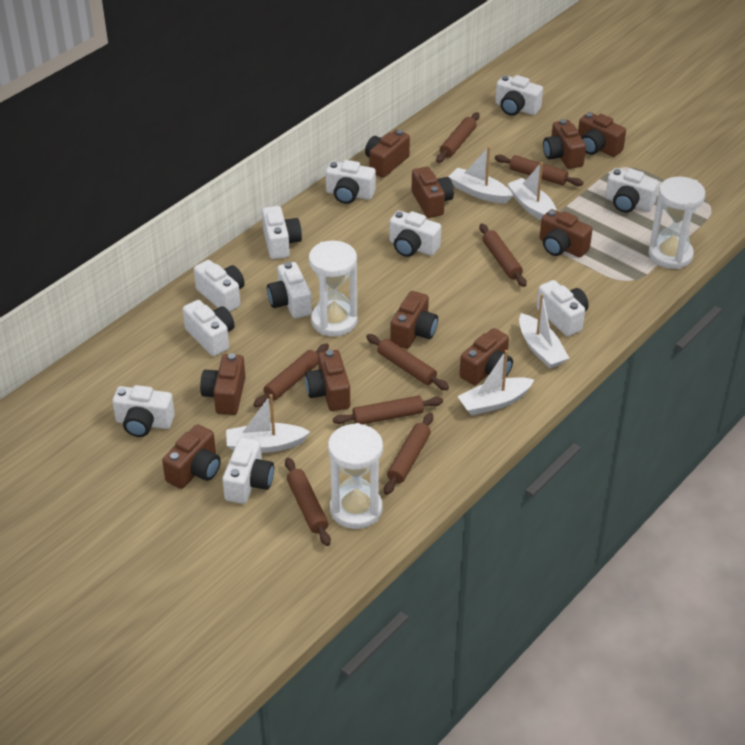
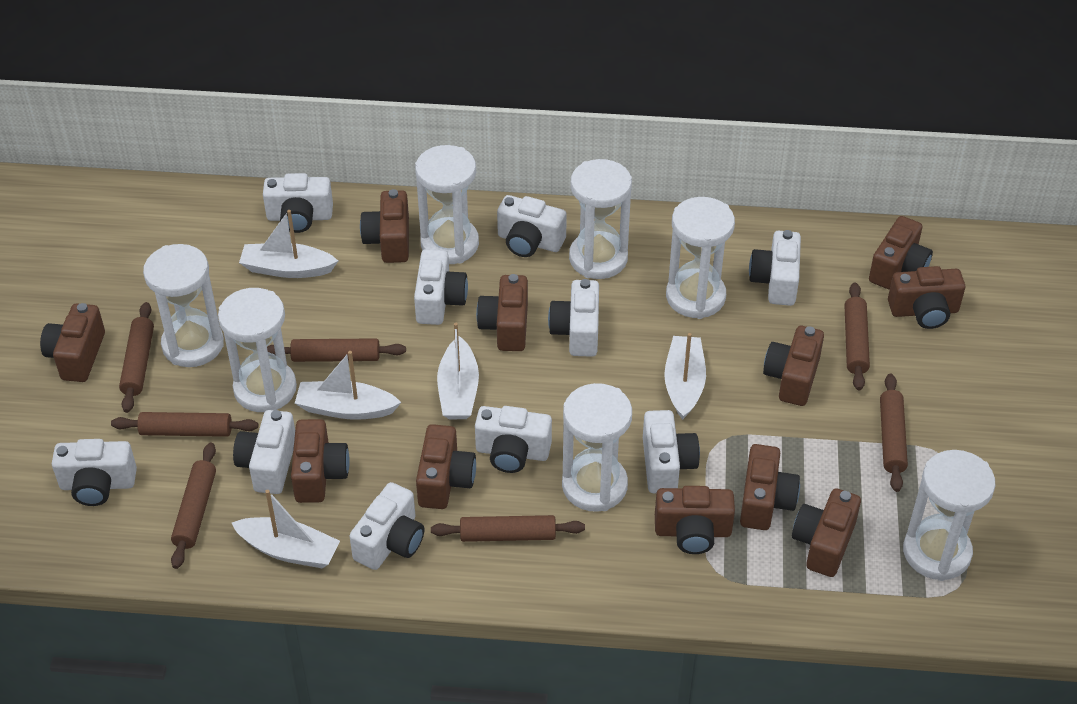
brown camera: [162,424,221,489] [200,353,245,415] [305,350,350,411] [365,130,410,178] [390,291,438,349] [412,167,454,218] [460,328,513,385] [540,209,593,257] [543,119,586,169] [578,112,626,157] = 10 -> [40,303,105,382] [291,419,350,503] [360,189,409,263] [416,424,476,509] [476,274,528,351] [655,486,735,554] [740,444,800,530] [763,326,824,406] [792,488,861,577] [869,216,933,290] [888,266,965,329] = 11
brown rolling pin: [253,344,329,407] [285,458,331,546] [333,396,443,424] [366,334,449,390] [384,413,433,495] [436,112,480,163] [479,224,526,287] [495,155,584,186] = 8 -> [111,412,258,437] [119,302,154,413] [171,443,216,569] [267,338,406,362] [431,515,585,542] [845,282,870,390] [880,374,908,492] = 7
white camera: [112,385,175,437] [183,300,235,356] [194,260,245,312] [223,437,274,504] [262,206,302,259] [267,262,312,318] [326,160,376,204] [389,211,441,257] [495,75,543,116] [537,280,589,336] [605,168,659,213] = 11 -> [52,439,137,506] [233,410,295,494] [263,173,333,233] [350,482,424,570] [414,249,468,325] [475,406,552,473] [497,195,567,257] [548,279,599,357] [643,410,700,493] [749,230,801,306] = 10
white hourglass: [309,241,358,336] [328,423,383,529] [649,176,705,269] = 3 -> [143,244,224,367] [218,288,297,412] [415,145,479,264] [562,383,632,512] [569,159,632,279] [666,197,735,319] [903,450,995,581] = 7

